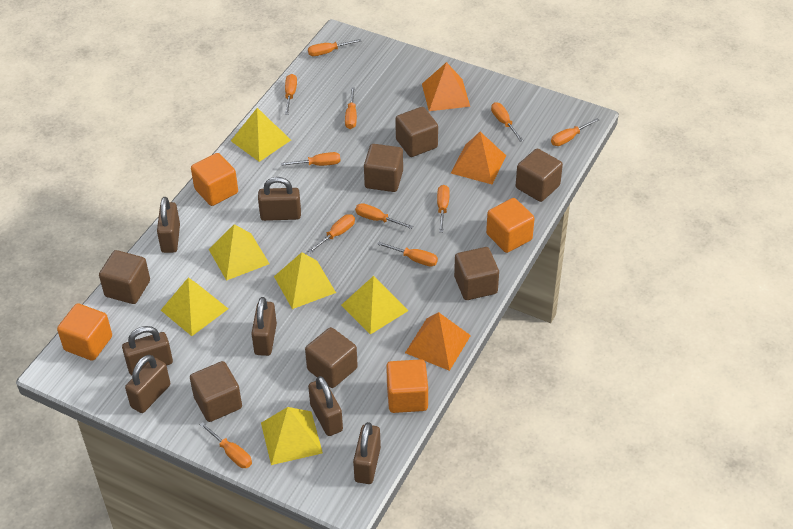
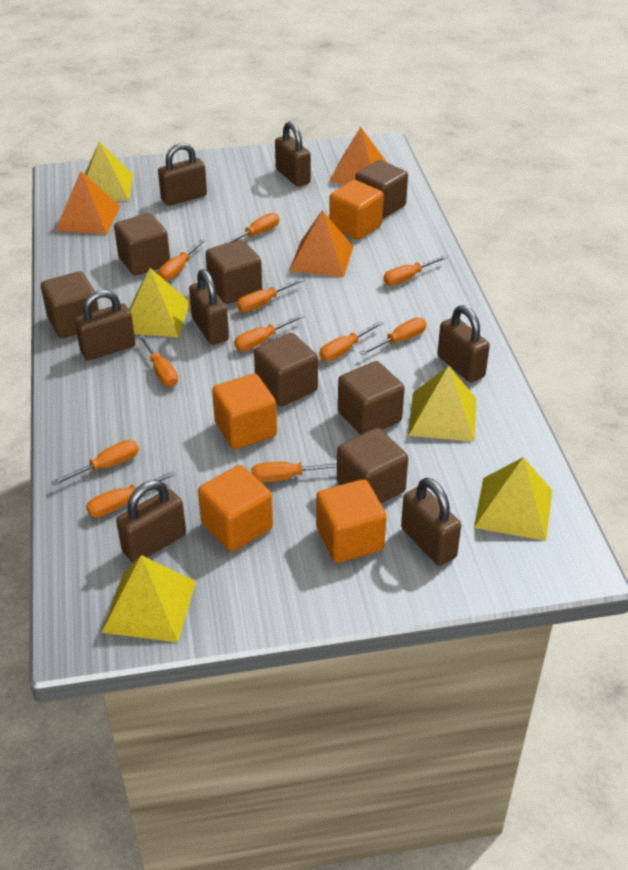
yellow pyramid: [161,277,228,336] [209,224,270,281] [231,108,291,162] [261,407,323,465] [274,252,336,309] [341,276,408,335] = 6 -> [85,141,133,201] [102,555,196,642] [130,268,190,337] [408,366,476,442] [474,457,552,541] = 5

